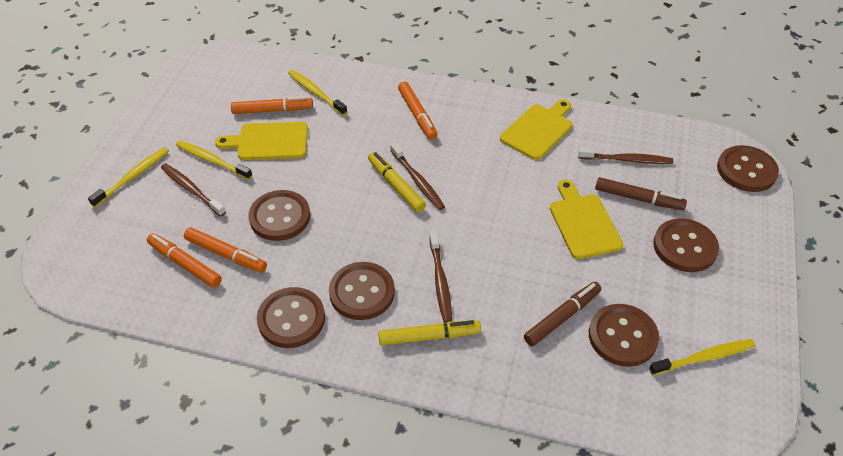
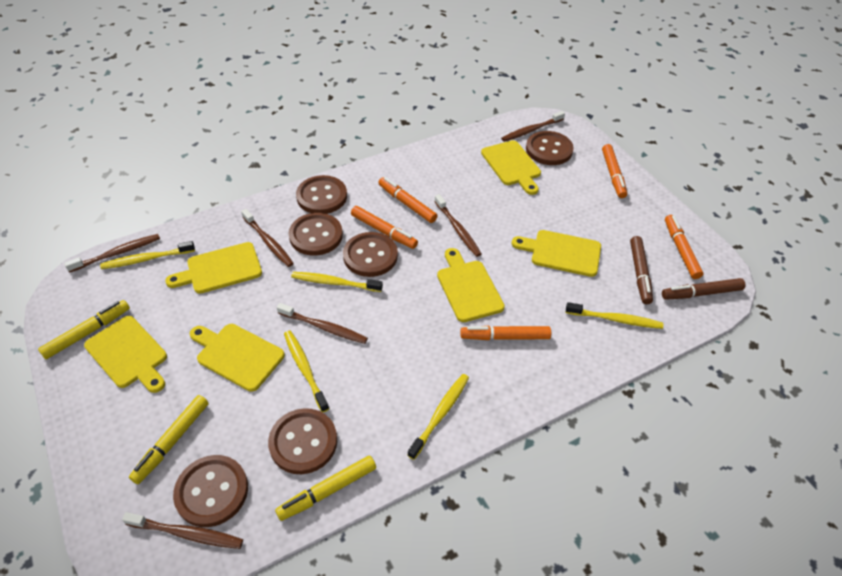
brown toothbrush: [161,163,226,217] [390,142,445,210] [429,231,452,323] [578,147,673,164] = 4 -> [64,234,160,273] [122,512,243,549] [241,209,294,267] [277,303,368,344] [434,194,482,257] [501,111,565,142] = 6
orange marker: [147,233,222,288] [184,227,267,273] [231,96,313,114] [398,82,438,140] = 4 -> [351,206,418,249] [379,177,437,223] [460,326,551,340] [602,144,627,198] [665,215,703,279] = 5
yellow cutting board: [215,122,308,160] [500,99,572,160] [550,180,623,259] = 3 -> [84,316,167,393] [165,242,262,294] [190,324,285,392] [437,248,505,322] [481,140,541,195] [512,230,601,277] = 6
yellow marker: [368,152,426,212] [378,320,481,345] = 2 -> [38,300,130,359] [129,395,209,484] [275,456,376,521] = 3
yellow toothbrush: [88,147,169,207] [176,140,252,180] [288,70,347,115] [649,339,755,375] = 4 -> [100,241,195,269] [284,331,329,412] [291,272,383,292] [407,374,469,460] [566,302,663,329] = 5

